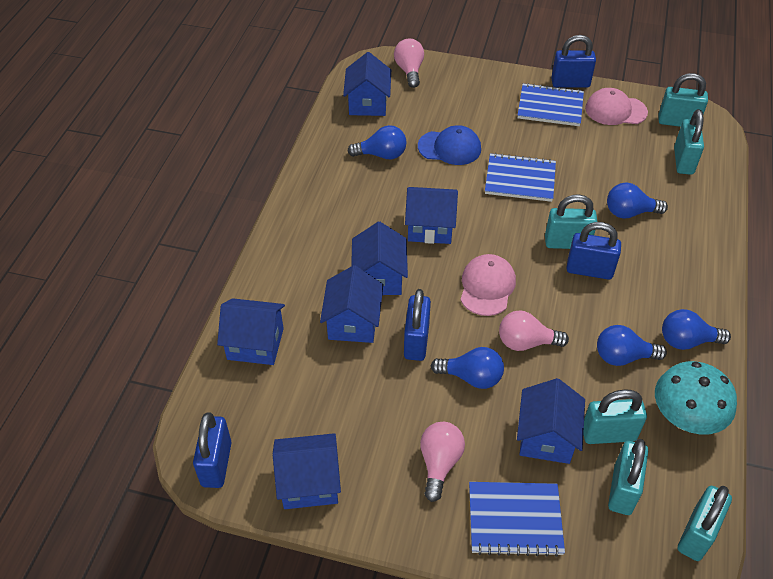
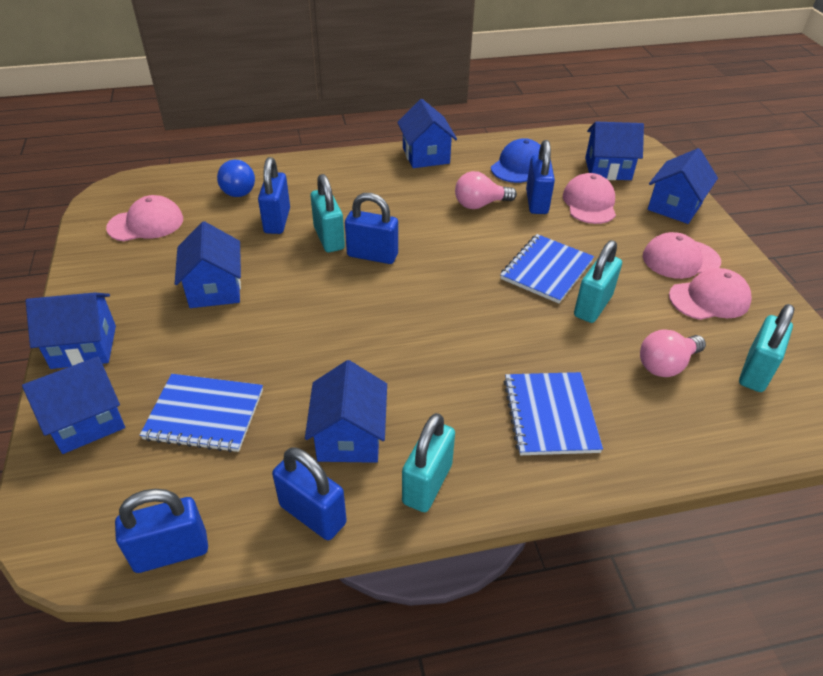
blue light bulb: [347,125,407,159] [431,347,504,389] [597,325,667,366] [607,183,668,219] [662,309,731,350] = 5 -> [217,160,255,197] = 1
blue padlock: [193,412,232,488] [404,289,431,361] [551,35,596,88] [567,222,621,280] = 4 -> [115,489,208,573] [258,157,290,234] [272,447,347,540] [345,193,398,264] [526,140,555,214] = 5
pink cap: [461,254,516,316] [585,88,648,125] = 2 -> [106,195,183,241] [563,173,616,224] [643,232,721,279] [669,268,752,320] = 4
pink light bulb: [394,39,424,88] [420,422,465,502] [499,310,569,351] = 3 -> [455,171,517,209] [640,329,706,377] = 2
turquoise mushroom: [655,361,737,434] = 1 -> none = 0
turquoise padlock: [545,194,598,249] [583,389,647,444] [608,439,648,515] [659,73,708,127] [674,109,704,175] [678,486,732,561] = 6 -> [311,174,345,252] [402,413,455,512] [574,240,622,323] [739,304,794,392] = 4

